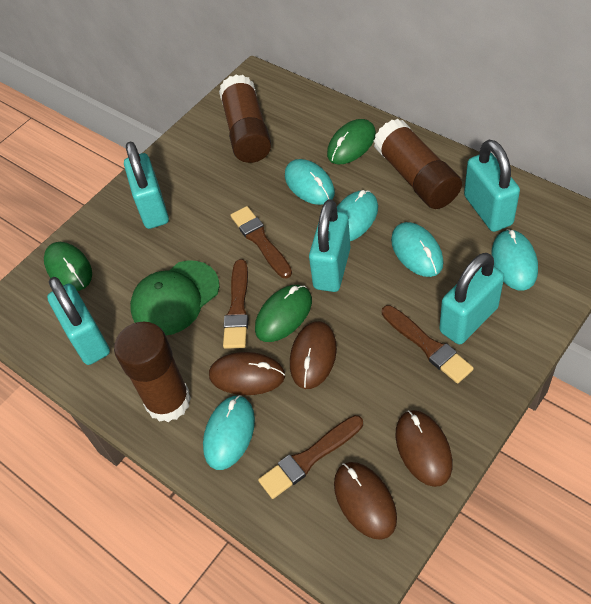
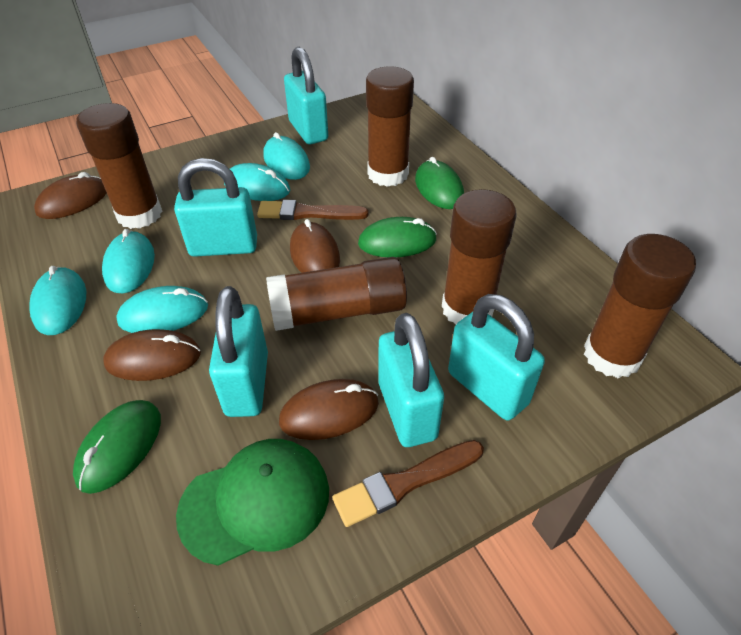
brown brush: [223,259,249,349] [230,206,292,278] [258,415,363,499] [382,305,474,384] = 4 -> [257,200,368,220] [333,440,484,527] = 2
brown glue stick: [114,322,191,422] [219,74,271,163] [374,119,462,209] = 3 -> [76,103,162,229] [266,257,407,331] [366,66,414,187] [442,189,516,325] [584,234,696,378] = 5

